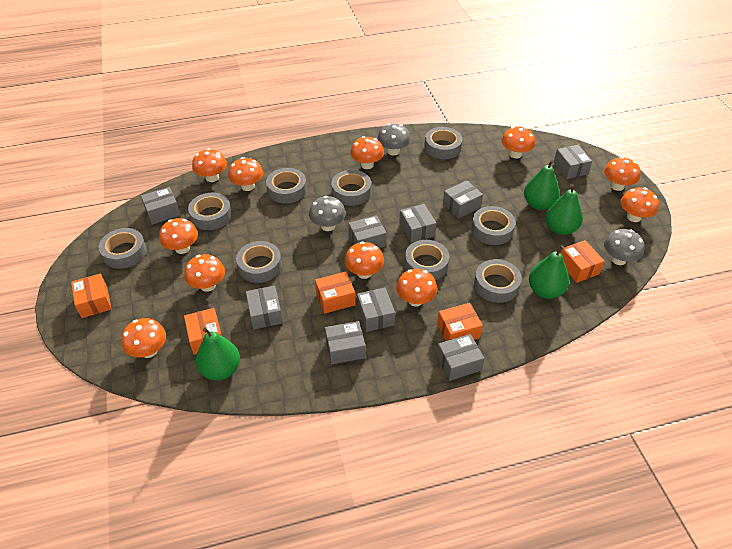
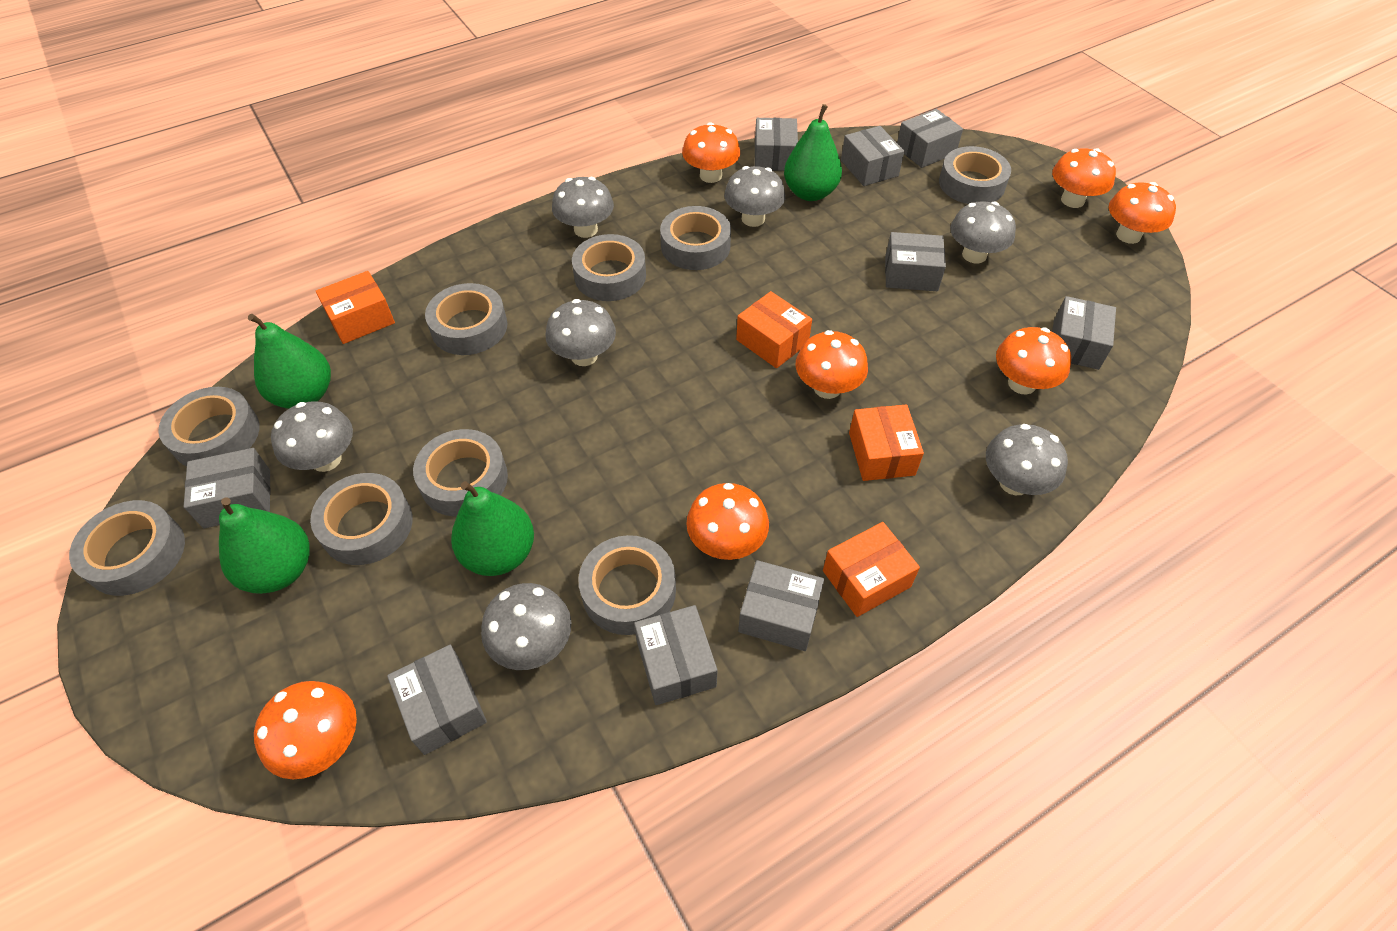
grey mushroom: [309,196,346,231] [377,124,410,156] [604,229,645,265] = 3 -> [271,401,353,472] [481,583,571,670] [546,299,616,366] [552,177,614,238] [724,166,785,227] [950,201,1016,263] [986,424,1068,495] = 7
orange box: [71,273,111,318] [184,308,222,355] [315,272,356,314] [437,303,483,341] [561,240,605,283] = 5 -> [316,271,395,344] [736,291,812,368] [823,522,920,617] [849,404,924,481] = 4
orange mushroom: [121,318,166,358] [159,218,198,254] [184,254,225,292] [192,148,227,182] [228,157,263,191] [345,242,384,279] [350,136,384,169] [396,269,437,307] [502,127,535,159] [604,157,641,191] [620,188,659,222] = 11 -> [254,681,357,779] [682,122,740,183] [686,483,769,560] [796,330,868,399] [996,327,1071,395] [1052,148,1116,208] [1109,182,1176,244] = 7

